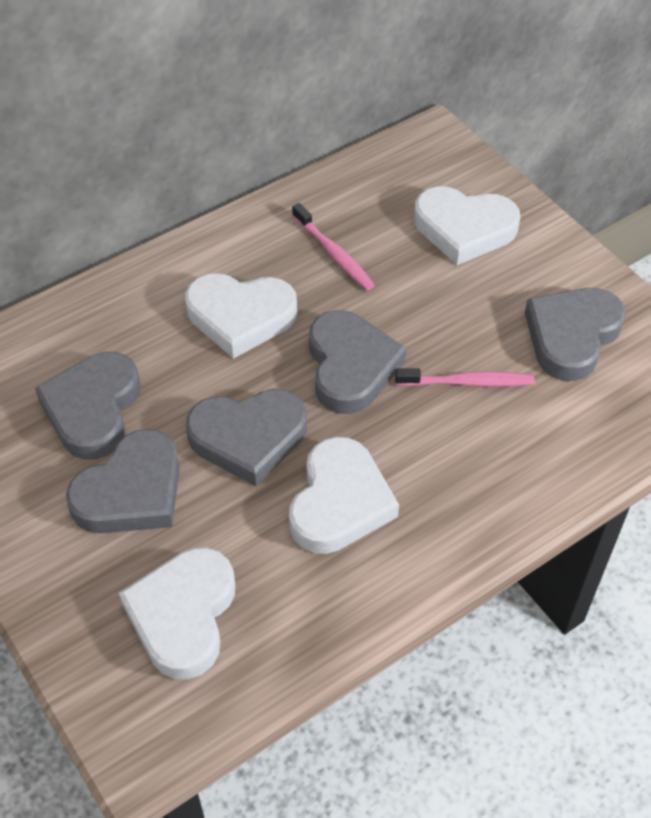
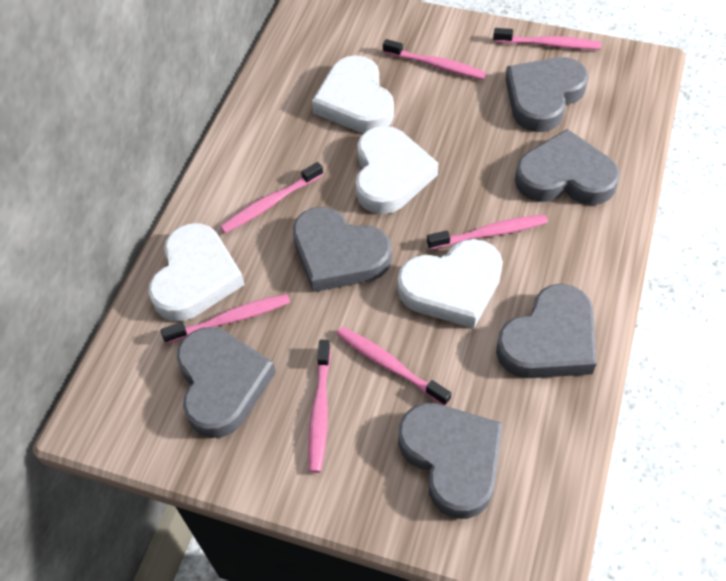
grey heart: [35,352,140,460] [66,429,180,534] [186,389,307,486] [309,310,406,414] [525,288,626,381] = 5 -> [177,327,276,438] [293,207,392,292] [398,403,502,519] [496,284,596,378] [505,57,588,132] [515,129,620,205] = 6
pink toothbrush: [292,203,375,291] [395,368,535,387] = 2 -> [160,294,290,344] [220,162,323,233] [308,340,331,473] [336,327,451,406] [383,39,486,80] [427,215,548,250] [493,28,601,49] = 7

